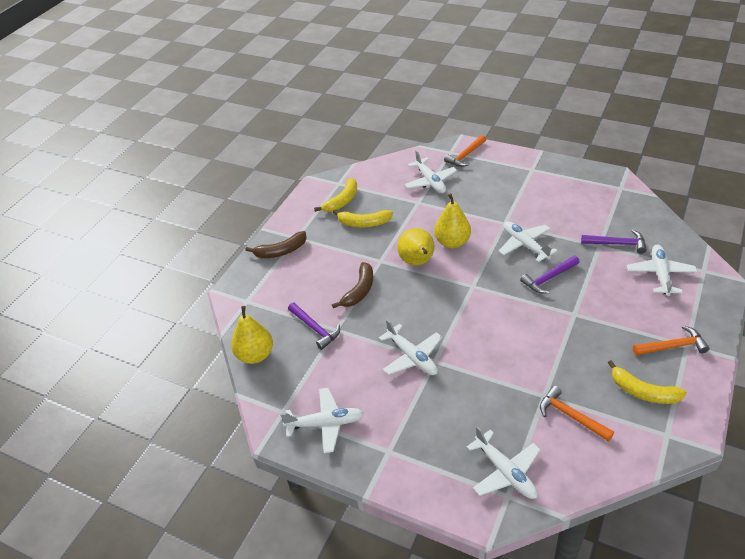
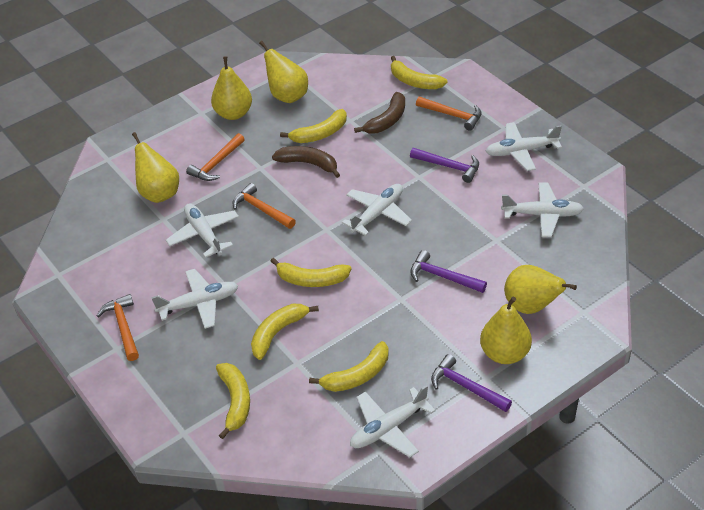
orange hammer: [444,135,486,167] [540,386,614,442] [633,326,710,355] = 3 -> [97,294,139,361] [186,133,245,181] [232,183,296,229] [416,97,481,131] = 4
yellow banana: [314,178,357,212] [333,209,393,227] [608,360,687,404] = 3 -> [216,363,250,439] [251,304,319,360] [271,258,351,287] [280,109,347,143] [309,341,389,392] [391,56,448,89] = 6
yellow pear: [231,306,273,364] [397,228,435,265] [434,193,471,248] = 3 -> [132,132,179,203] [211,56,252,120] [259,41,308,103] [480,297,532,364] [504,265,577,314] = 5

